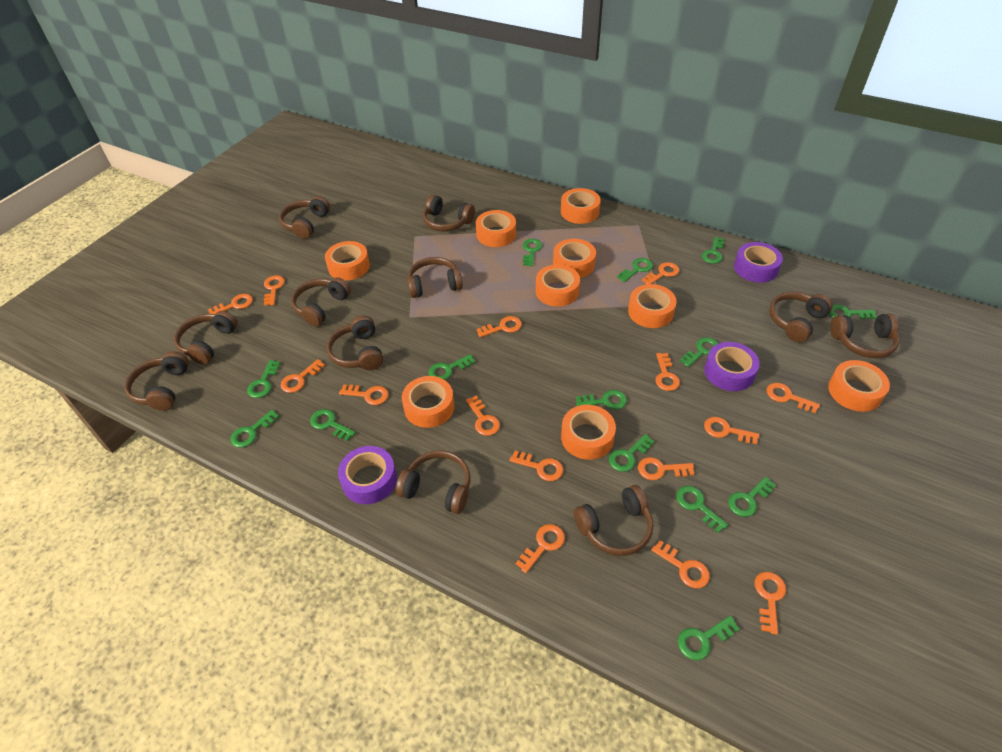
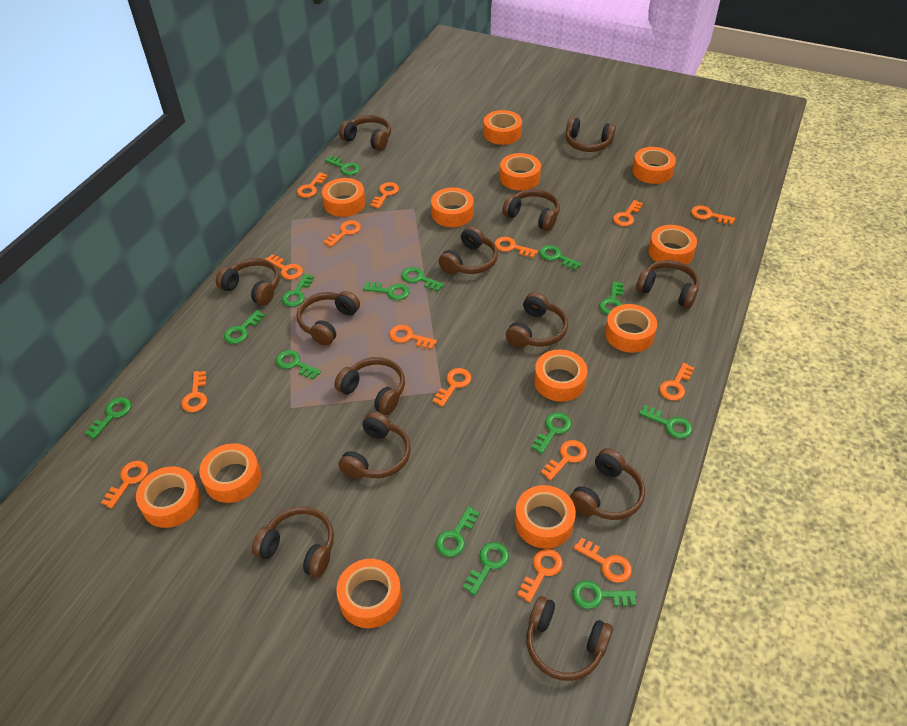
brown headphones: [124,351,189,411] [174,311,238,365] [279,196,330,239] [291,277,351,327] [327,316,383,370] [396,450,471,514] [407,257,463,298] [423,195,475,231] [574,485,653,556] [769,292,833,342] [830,314,899,358] = 11 -> [216,258,280,306] [252,506,334,578] [297,291,360,346] [334,357,405,415] [339,115,391,151] [339,412,411,479] [438,226,498,274] [502,189,560,231] [506,292,568,348] [526,596,613,681] [566,117,616,152] [570,448,645,520] [636,260,699,308] = 13
orange tape: [325,241,370,281] [402,376,455,428] [476,210,516,247] [536,265,580,307] [553,239,596,278] [561,188,601,224] [561,405,616,460] [628,284,677,328] [828,360,890,412] = 9 -> [136,466,201,528] [199,443,261,503] [322,178,365,217] [336,559,402,628] [431,187,474,227] [483,110,522,145] [500,153,541,191] [515,485,576,549] [534,349,587,402] [605,304,657,353] [632,147,676,184] [649,225,697,265] = 12
purple tape: [338,446,397,504] [704,342,760,391] [734,242,783,283] = 3 -> none = 0

